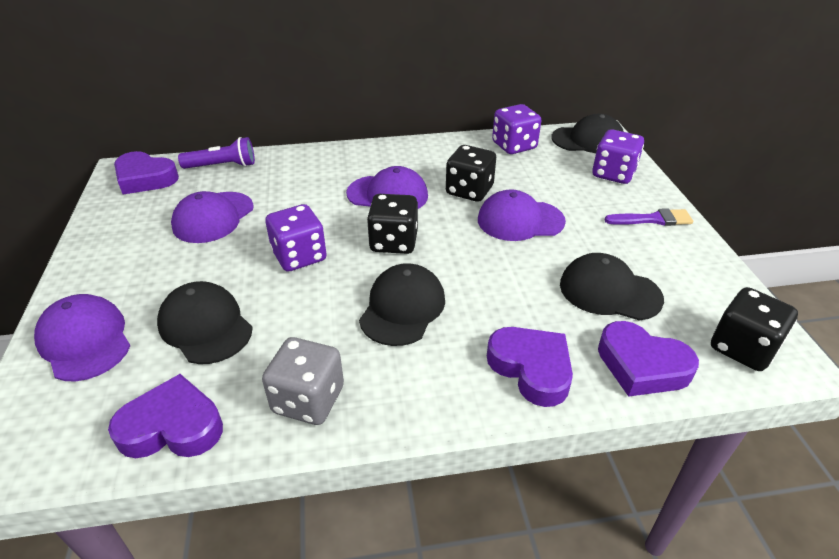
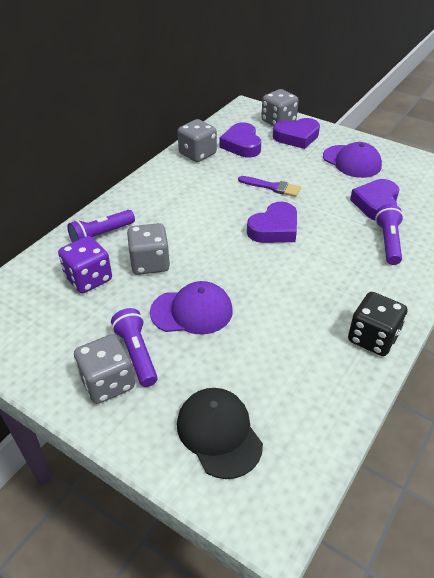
black cap: [157,281,253,364] [359,263,445,346] [551,114,624,153] [560,253,664,321] = 4 -> [177,388,263,479] = 1
black dice: [367,194,418,254] [446,145,496,202] [711,287,798,371] = 3 -> [348,292,407,356] = 1
grey dice: [262,337,344,425] = 1 -> [74,334,135,404] [127,223,170,275] [178,119,217,162] [261,89,299,126] = 4
purple cap: [34,294,130,381] [171,191,254,243] [346,166,428,209] [478,189,566,241] = 4 -> [150,281,233,334] [323,142,382,178] = 2
purple dice: [265,204,327,272] [492,104,541,154] [592,129,644,184] = 3 -> [58,236,112,294] = 1
purple flashlight: [178,137,255,169] = 1 -> [67,210,135,242] [111,308,158,387] [375,204,404,265] = 3

